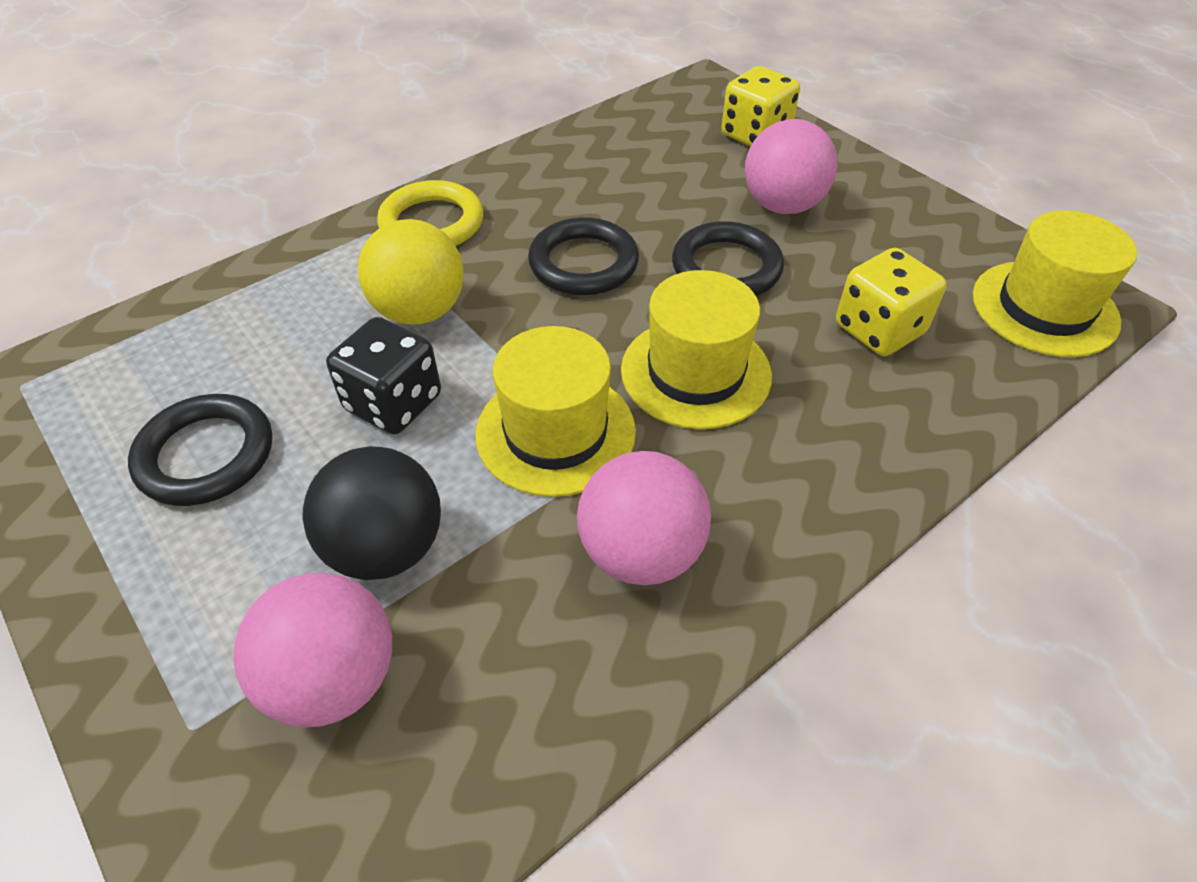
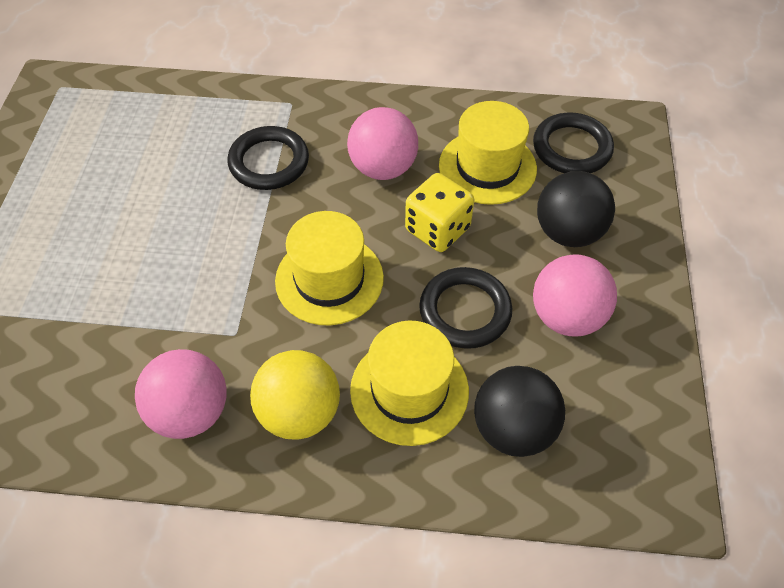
black ball: [303,446,441,580] = 1 -> [474,366,565,457] [537,171,615,247] = 2
black dice: [326,317,441,434] = 1 -> none = 0
yellow dice: [721,66,800,146] [836,248,947,356] = 2 -> [405,173,474,252] = 1
yellow ring: [377,180,483,246] = 1 -> none = 0

